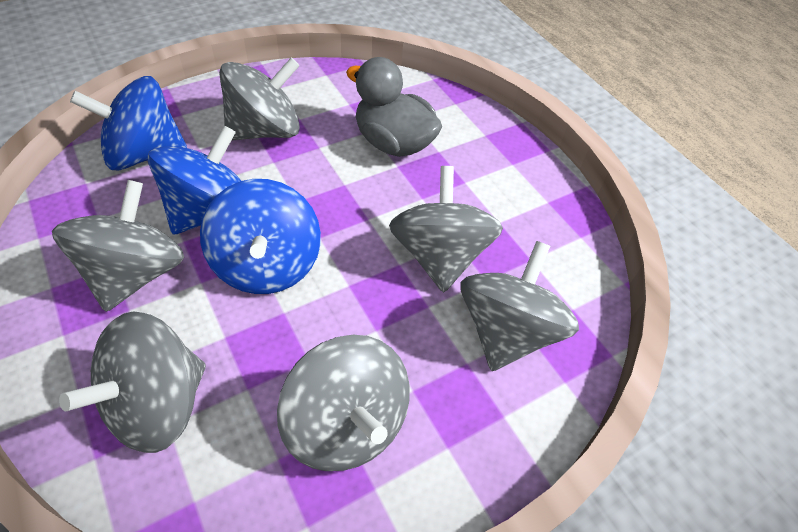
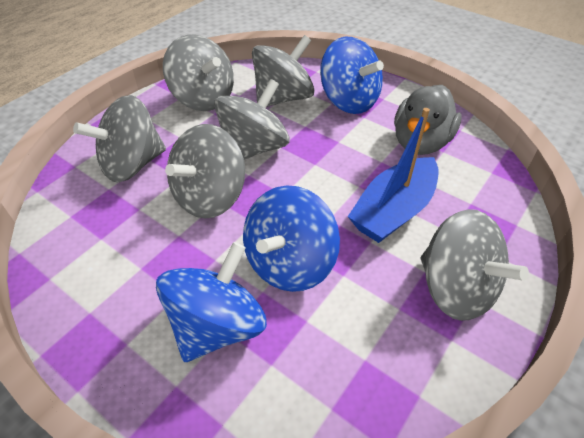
blue boat: none = 0 -> [348,108,439,243] = 1

